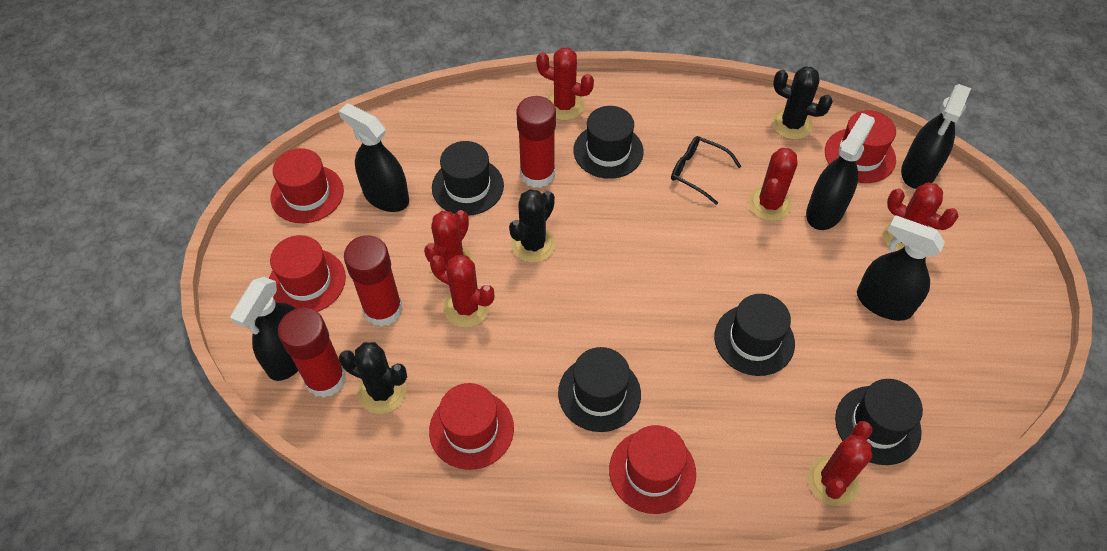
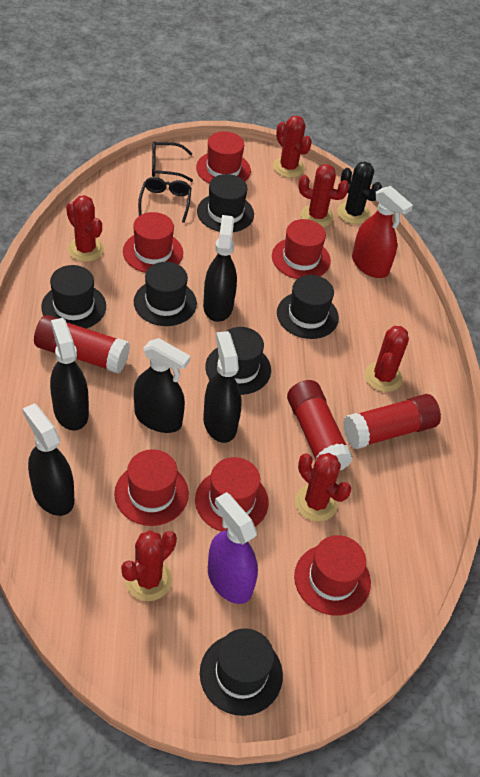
black cactus: [339,342,407,414] [509,189,556,263] [772,66,833,140] = 3 -> [337,162,382,224] = 1
black glasses: [671,136,741,205] = 1 -> [138,177,191,223] [152,141,193,182] = 2
black hat: [432,141,504,216] [558,347,641,432] [573,106,644,179] [714,294,795,376] [835,379,923,465] = 5 -> [41,265,106,329] [134,262,197,326] [197,174,254,232] [200,628,283,716] [205,327,271,395] [277,275,339,339] = 6
purple spray bottle: none = 0 -> [208,492,258,604] = 1
red hat: [269,235,346,312] [271,148,344,223] [429,383,514,470] [609,425,696,514] [825,110,896,183] = 5 -> [114,449,189,526] [123,212,183,273] [195,457,269,532] [196,131,251,183] [272,219,331,279] [294,535,371,616] = 6
red spray bottle: none = 0 -> [352,186,413,278] = 1

